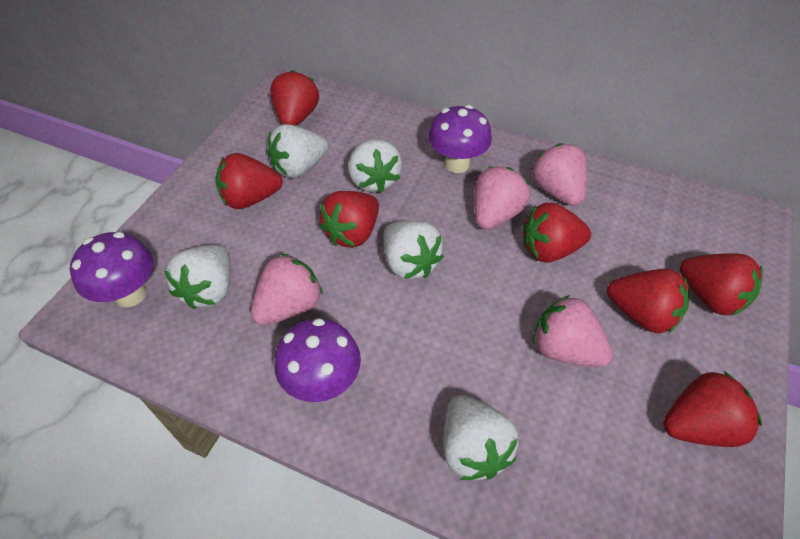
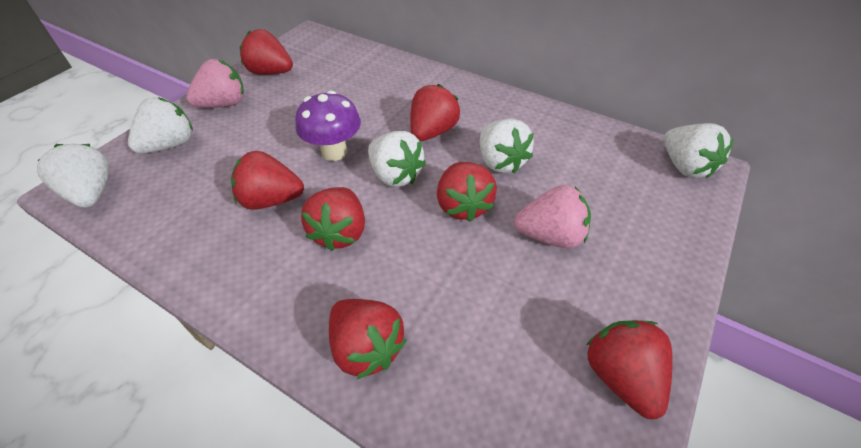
pink strawberry: [251,254,323,325] [474,167,530,230] [531,143,587,206] [533,295,613,367] = 4 -> [186,59,244,108] [514,185,591,248] = 2
purple mushroom: [70,232,153,307] [274,318,361,402] [428,105,492,173] = 3 -> [295,91,361,161] = 1

